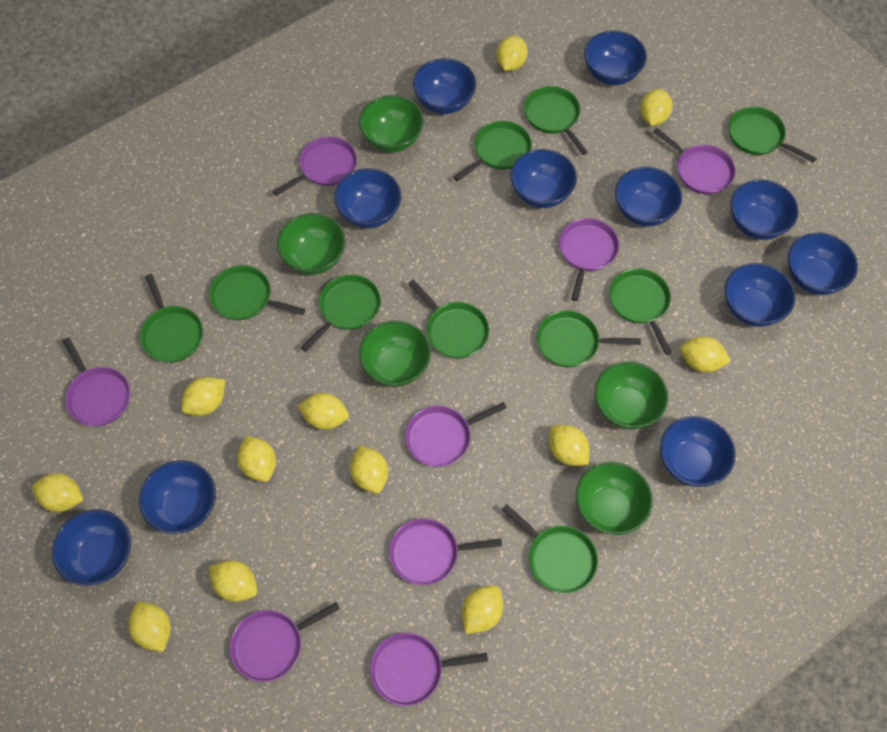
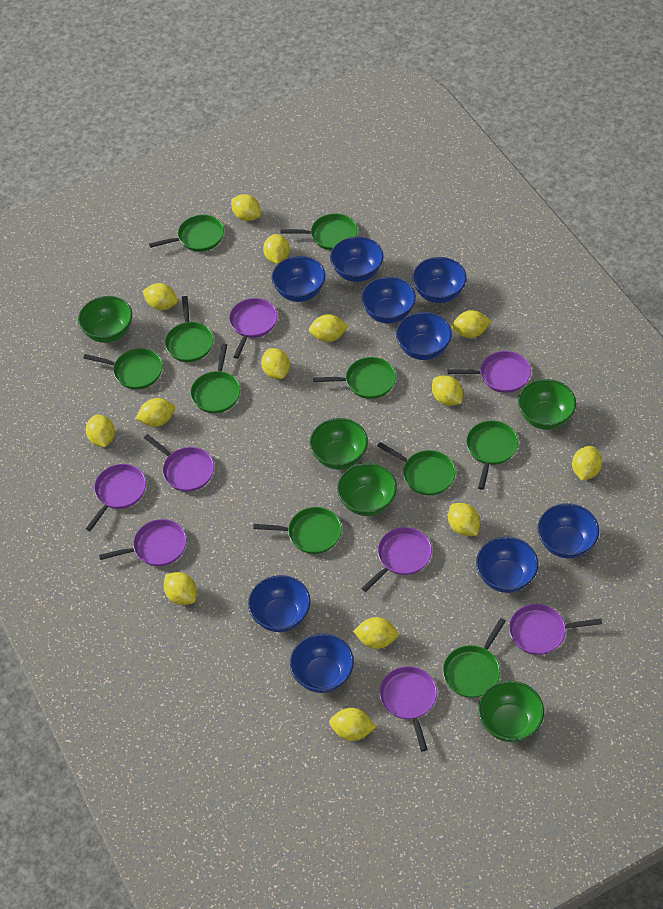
blue bowl: [52,510,131,586] [139,460,216,534] [334,168,401,228] [413,58,476,114] [511,149,577,208] [584,30,647,85] [615,167,682,227] [660,416,736,487] [725,263,795,327] [731,179,799,240] [788,232,858,295] = 11 -> [248,575,310,632] [272,256,325,302] [290,633,354,693] [330,237,383,282] [361,277,416,323] [396,312,452,360] [412,257,467,303] [476,537,538,593] [537,503,599,558] = 9
yellow lemon: [32,474,83,512] [128,602,171,652] [181,377,225,416] [209,560,257,602] [237,436,276,482] [298,393,349,430] [350,445,388,494] [462,585,504,634] [496,36,528,71] [549,425,590,466] [640,89,673,126] [680,336,731,373] = 12 -> [86,414,115,447] [135,398,175,427] [142,283,177,310] [164,572,197,605] [231,194,261,221] [261,348,290,379] [263,234,290,264] [309,314,348,342] [329,708,376,741] [353,617,399,649] [432,375,463,406] [448,503,480,536] [452,310,491,338] [572,446,602,481] = 14

